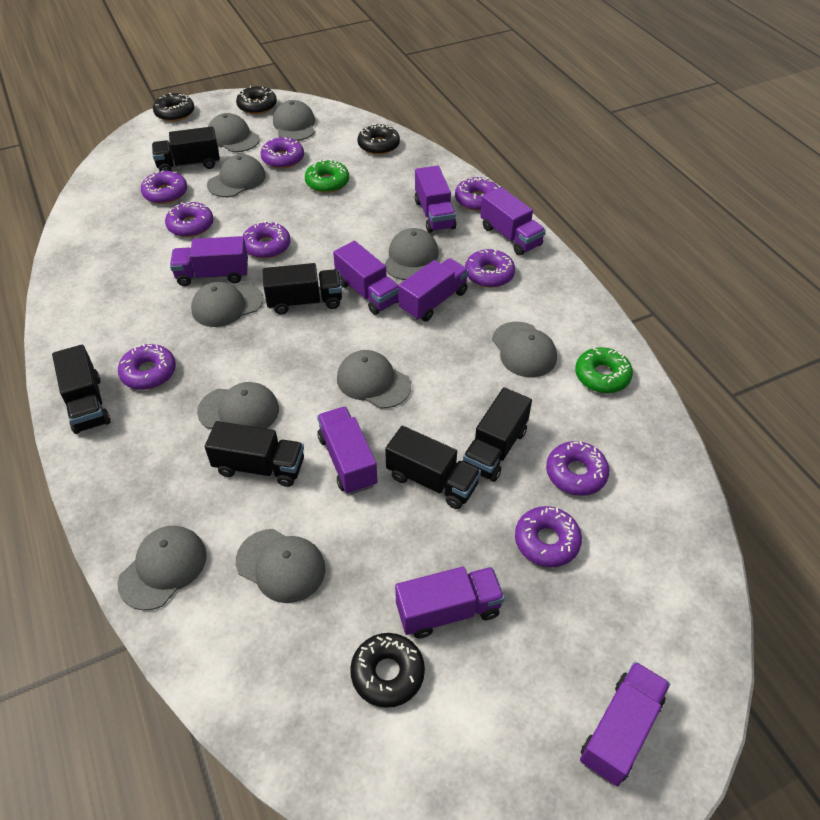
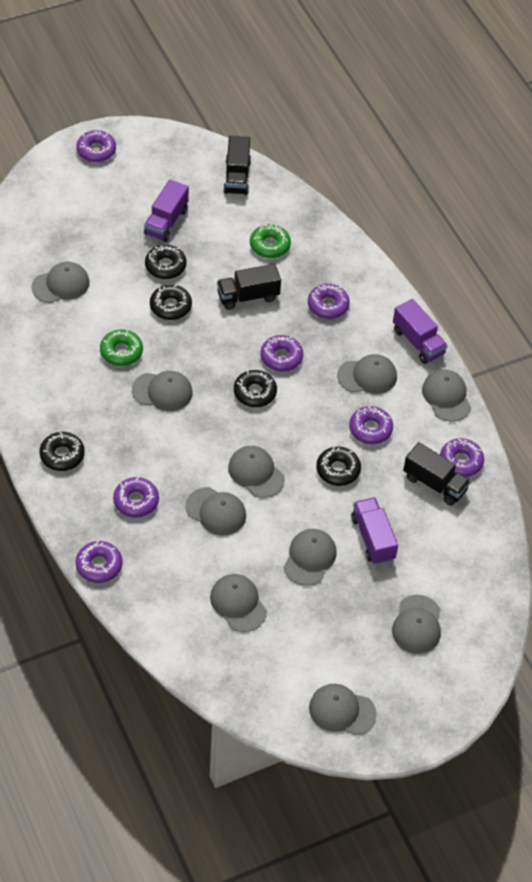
black donut: [153,92,194,122] [236,86,277,114] [350,633,425,708] [357,124,400,155] = 4 -> [40,432,85,471] [145,245,187,279] [150,285,192,320] [234,370,277,407] [316,447,361,486] = 5
black truck: [52,344,110,434] [152,126,220,171] [205,421,304,487] [263,263,342,314] [385,426,481,509] [462,387,532,482] = 6 -> [217,264,281,310] [223,136,251,195] [403,442,471,506] = 3
purple donut: [118,344,176,390] [141,170,187,204] [165,202,214,237] [243,221,290,259] [260,137,304,169] [455,177,499,211] [465,249,515,288] [515,506,582,567] [546,441,609,496] = 9 -> [76,130,116,162] [76,541,122,583] [113,477,159,518] [261,335,303,372] [308,284,350,319] [349,406,393,445] [440,438,484,477] = 7
purple truck: [170,236,248,286] [317,407,378,495] [333,241,399,315] [395,567,505,639] [398,258,469,322] [415,166,456,233] [480,187,546,256] [580,661,670,786] = 8 -> [144,180,189,242] [351,497,398,565] [393,299,448,364] = 3

